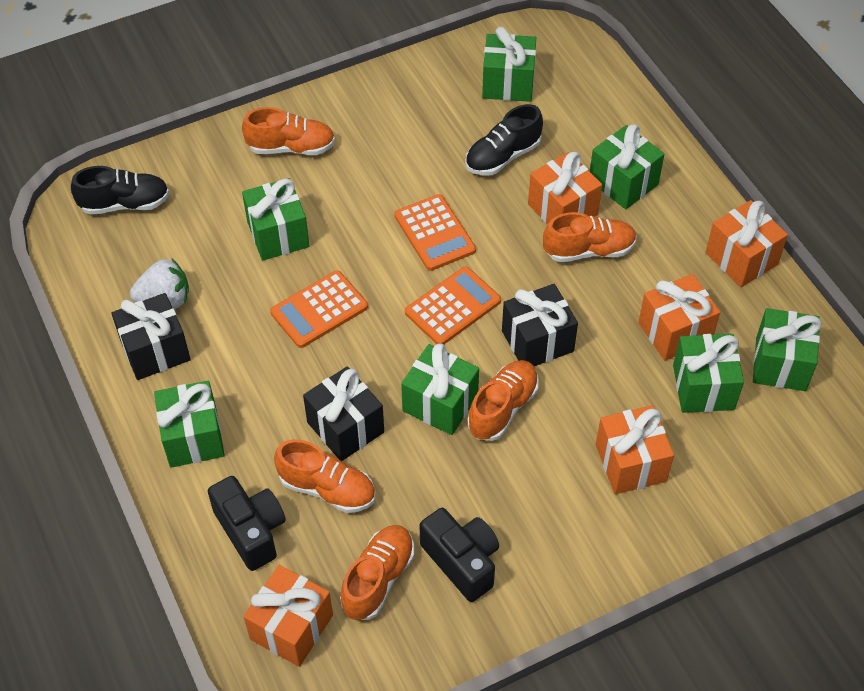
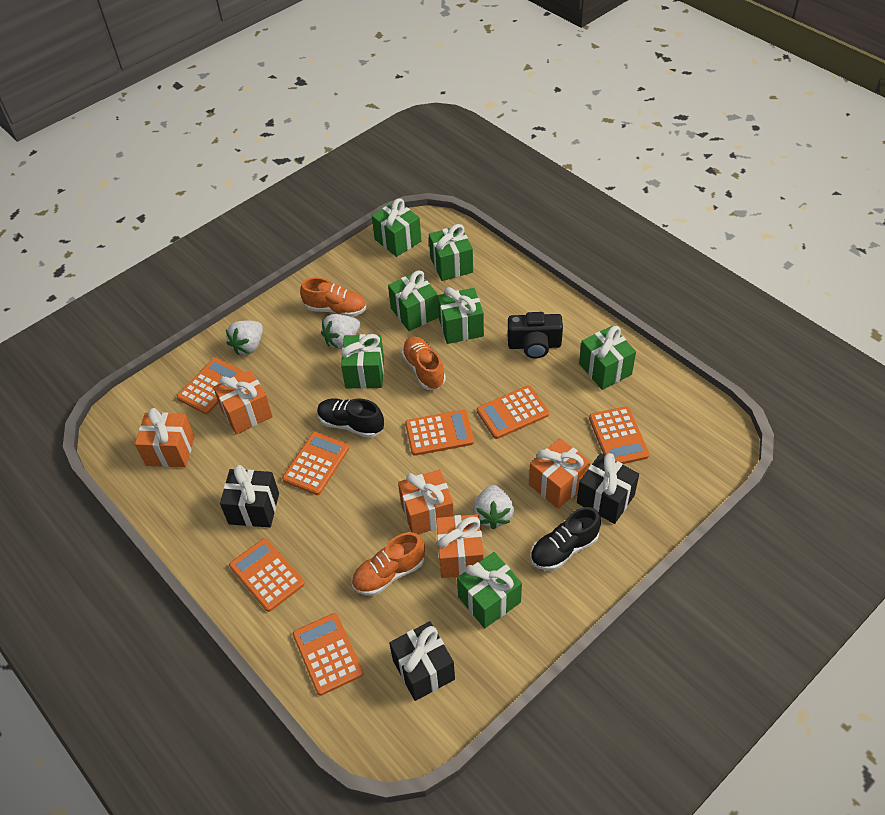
black camera: [208,476,286,571] [420,508,499,602] = 2 -> [508,312,563,359] = 1
orange calculator: [270,270,368,348] [394,194,476,271] [405,267,501,345] = 3 -> [177,358,244,414] [229,538,305,612] [282,432,349,495] [293,613,363,696] [405,410,474,456] [477,386,549,439] [589,406,649,464] = 7
orange shoe: [242,107,335,155] [274,439,376,513] [340,525,414,620] [467,360,539,441] [543,212,637,262] = 5 -> [300,277,366,317] [352,532,425,596] [401,336,446,390] = 3
white strawberry: [130,259,189,309] = 1 -> [226,320,263,355] [321,314,361,349] [473,485,514,529] = 3

